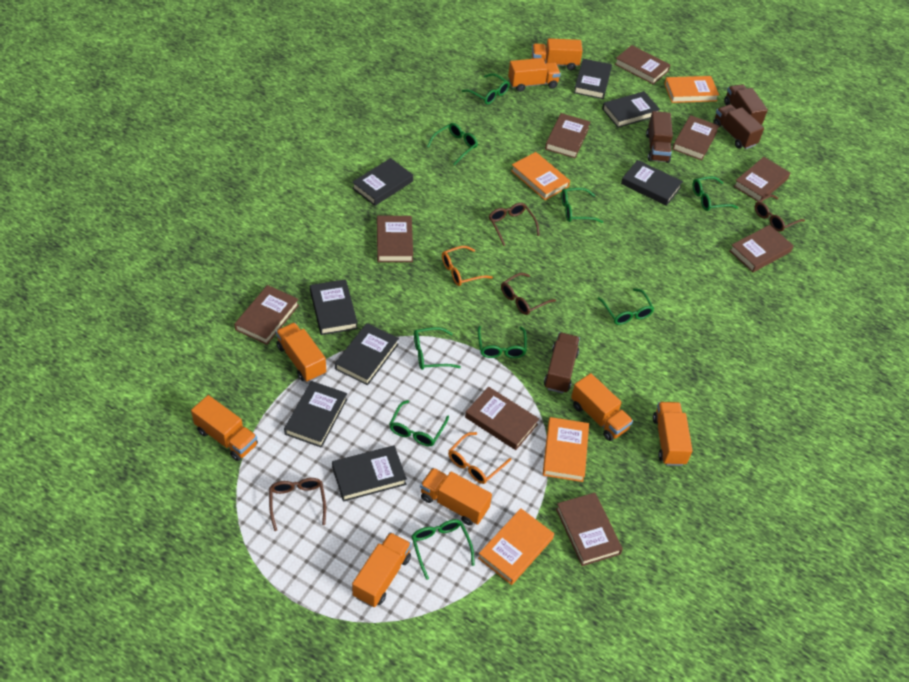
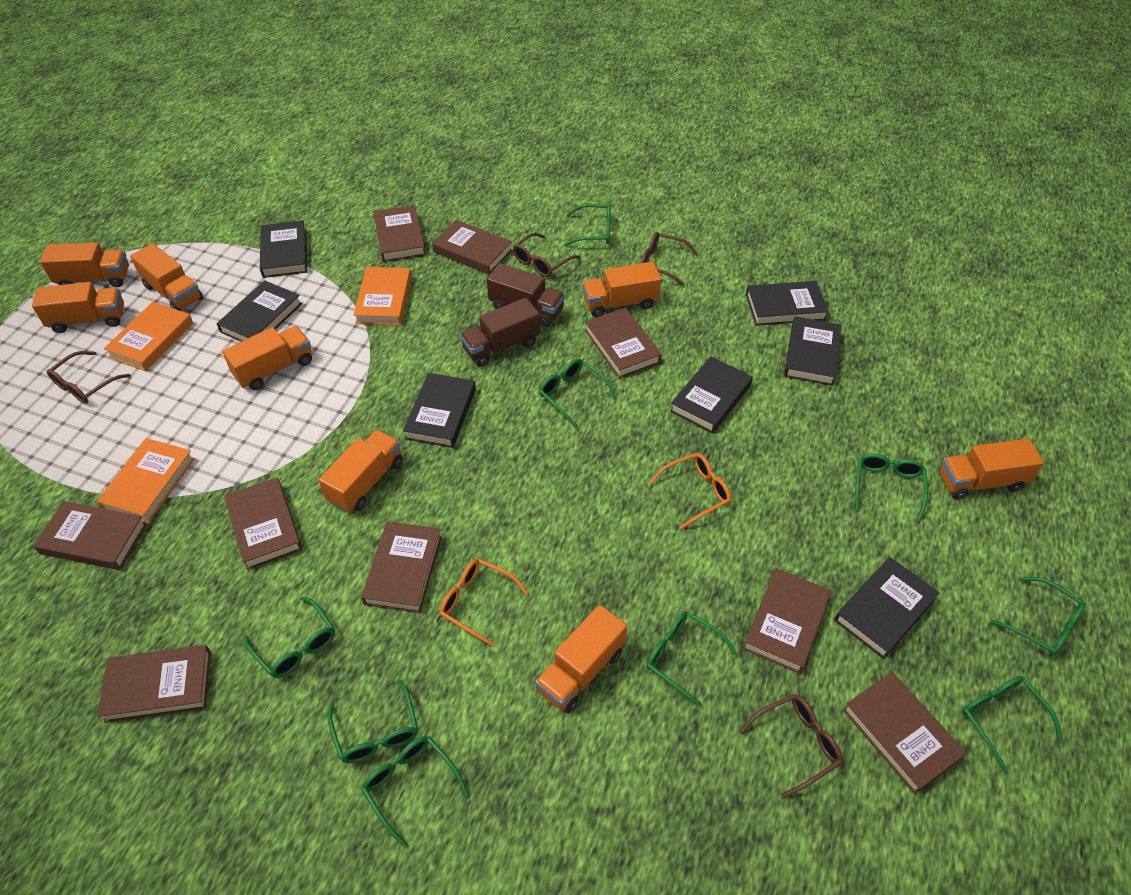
black book: [284,381,347,448] [310,279,358,335] [332,445,407,502] [335,323,399,385] [352,158,413,206] [574,59,612,99] [602,91,660,128] [621,160,683,206] = 8 -> [217,280,302,342] [260,221,307,278] [403,373,476,448] [670,356,753,433] [746,281,829,326] [784,316,841,386] [834,557,940,659] = 7
brown truck: [544,332,580,393] [646,111,673,163] [713,104,764,149] [724,84,768,125] = 4 -> [460,298,540,367] [487,263,565,327] = 2
orange book: [478,508,554,585] [511,152,570,200] [543,417,589,482] [664,76,719,103] = 4 -> [97,438,195,523] [104,302,193,371] [353,267,412,325] = 3

